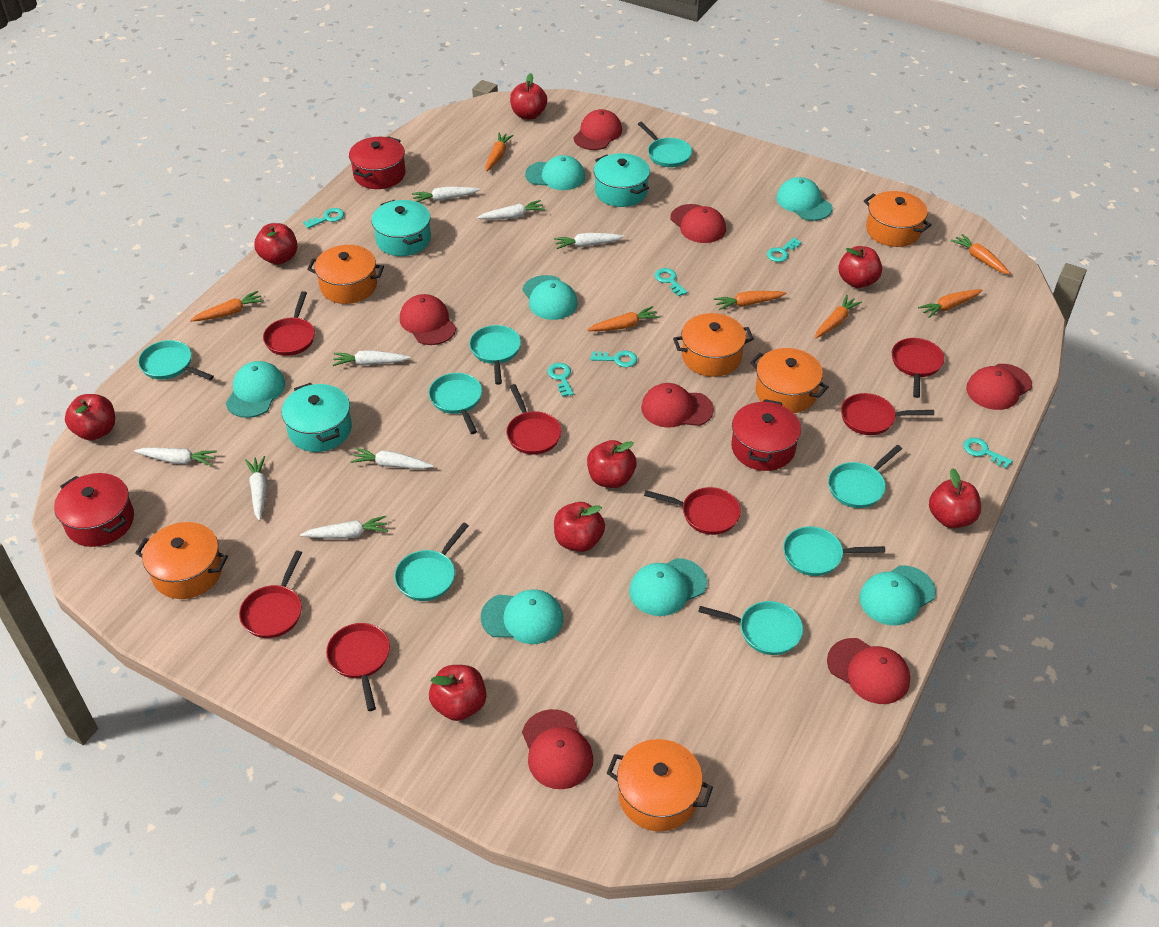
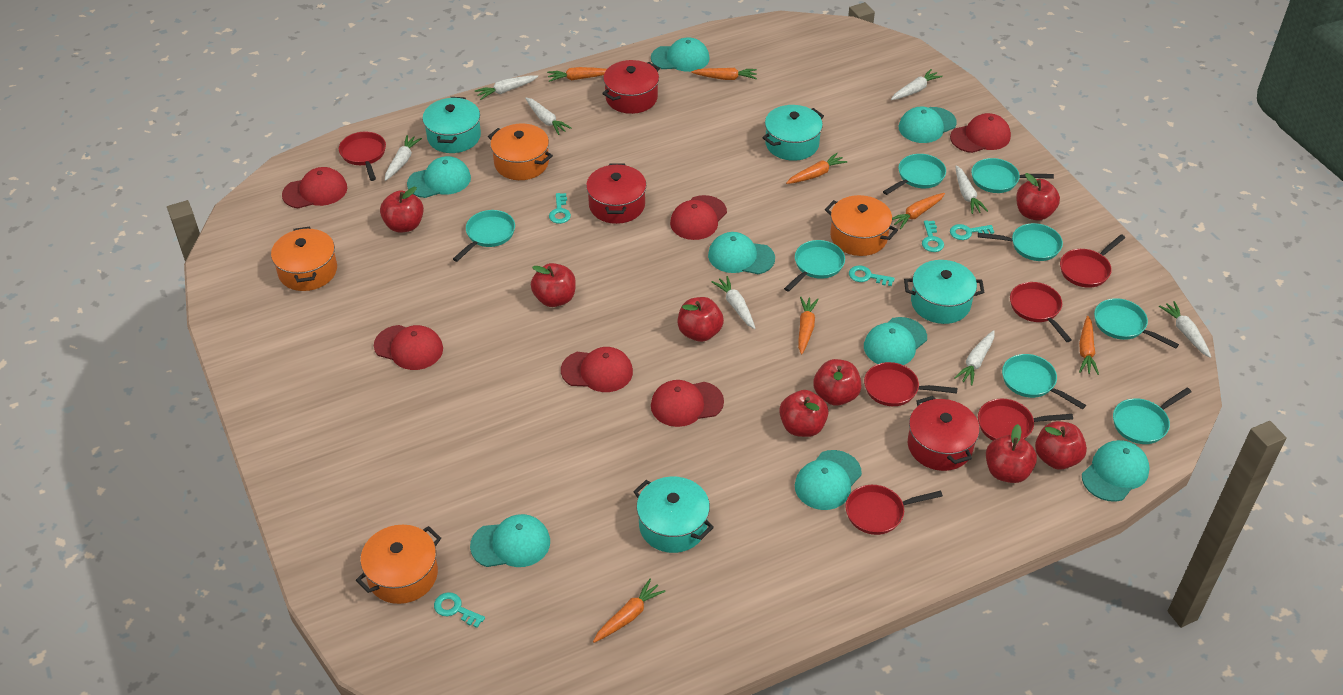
orange pot: [135,522,228,599] [307,245,384,304] [607,739,713,831] [673,313,754,377] [750,348,829,413] [864,191,931,247] = 6 -> [271,227,337,291] [356,525,441,604] [488,123,553,180] [825,195,898,256] = 4
red cap: [400,294,456,345] [522,709,593,789] [573,109,622,150] [641,383,714,427] [670,204,726,243] [827,638,910,704] [966,364,1032,410] = 7 -> [282,167,347,208] [374,325,443,370] [561,347,633,392] [651,380,724,427] [670,195,727,240] [950,113,1011,153] = 6
red pan: [239,550,302,638] [263,291,315,356] [326,623,390,711] [506,384,561,455] [644,487,741,535] [841,393,934,435] [892,338,944,398] = 7 -> [339,132,386,181] [845,485,943,535] [864,362,957,406] [978,399,1073,440] [1010,282,1072,342] [1060,234,1125,288] = 6
turquoise cap: [226,361,285,418] [481,589,563,644] [522,275,577,320] [525,155,585,190] [629,558,707,616] [776,177,833,221] [859,566,936,625] = 7 -> [407,156,471,198] [470,514,550,567] [651,37,709,72] [708,232,775,274] [795,450,862,510] [864,317,927,365] [899,107,957,143] [1082,440,1150,502] = 8
turquoise key: [303,208,344,228] [548,363,574,397] [590,351,637,367] [655,268,687,296] [767,237,801,262] [963,438,1012,468] = 6 -> [434,592,485,628] [549,193,571,224] [849,265,895,286] [922,220,944,252] [950,224,994,240] = 5
turquoise pot: [281,383,352,452] [371,200,431,256] [594,153,650,207] = 3 -> [422,97,481,153] [633,477,714,553] [762,105,824,161] [904,260,984,324] = 4

